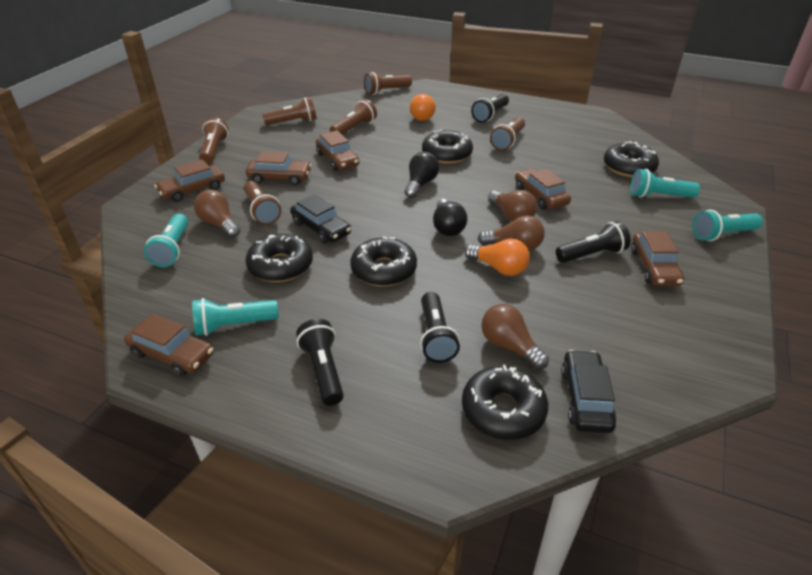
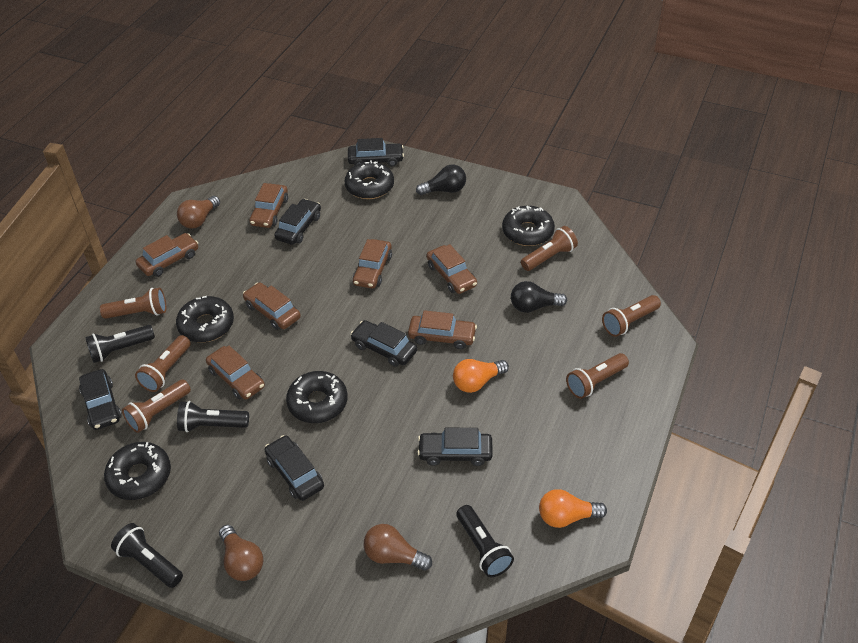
black car: [290,194,351,244] [561,350,617,433] = 2 -> [79,369,122,430] [265,435,324,501] [275,199,321,245] [348,138,404,167] [351,320,417,367] [417,428,493,466] = 6
brown car: [124,314,214,376] [155,160,225,202] [246,152,312,185] [316,130,359,171] [515,168,571,210] [631,231,684,286] = 6 -> [136,233,198,277] [206,346,265,400] [243,282,301,330] [249,183,288,228] [353,239,392,288] [408,310,477,349] [427,244,477,294] = 7
brown light bulb: [194,190,241,238] [477,215,545,251] [481,304,549,369] [488,190,537,222] = 4 -> [177,196,220,229] [219,525,263,581] [364,524,432,571] = 3
turquoise flashlight: [144,214,188,267] [192,298,279,336] [631,169,700,198] [692,210,763,241] = 4 -> none = 0

